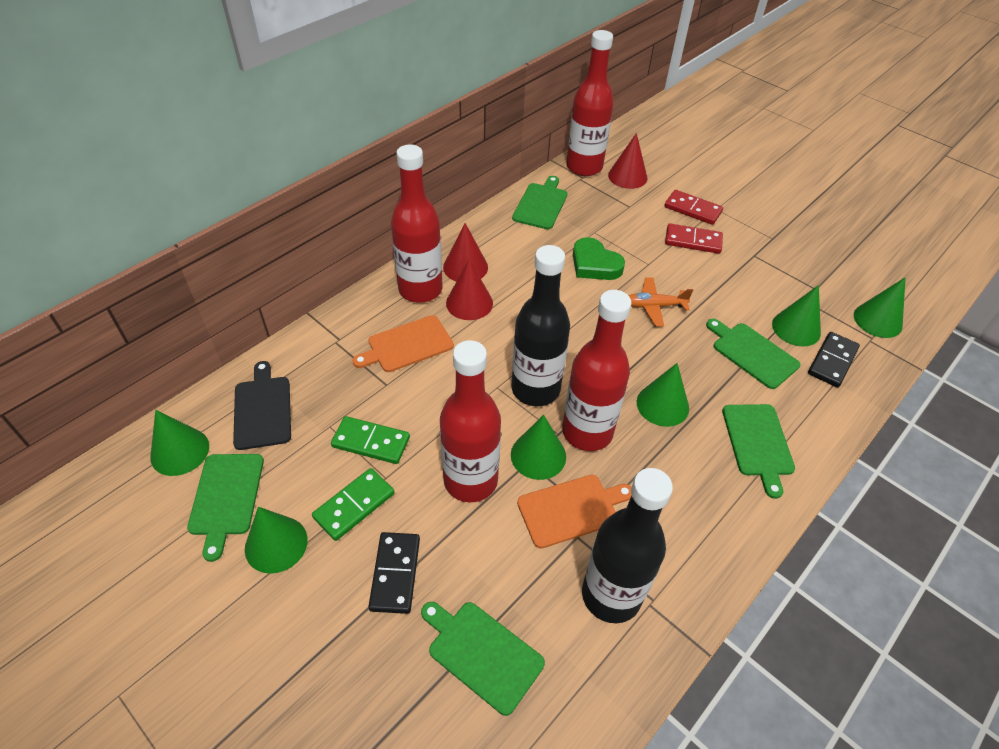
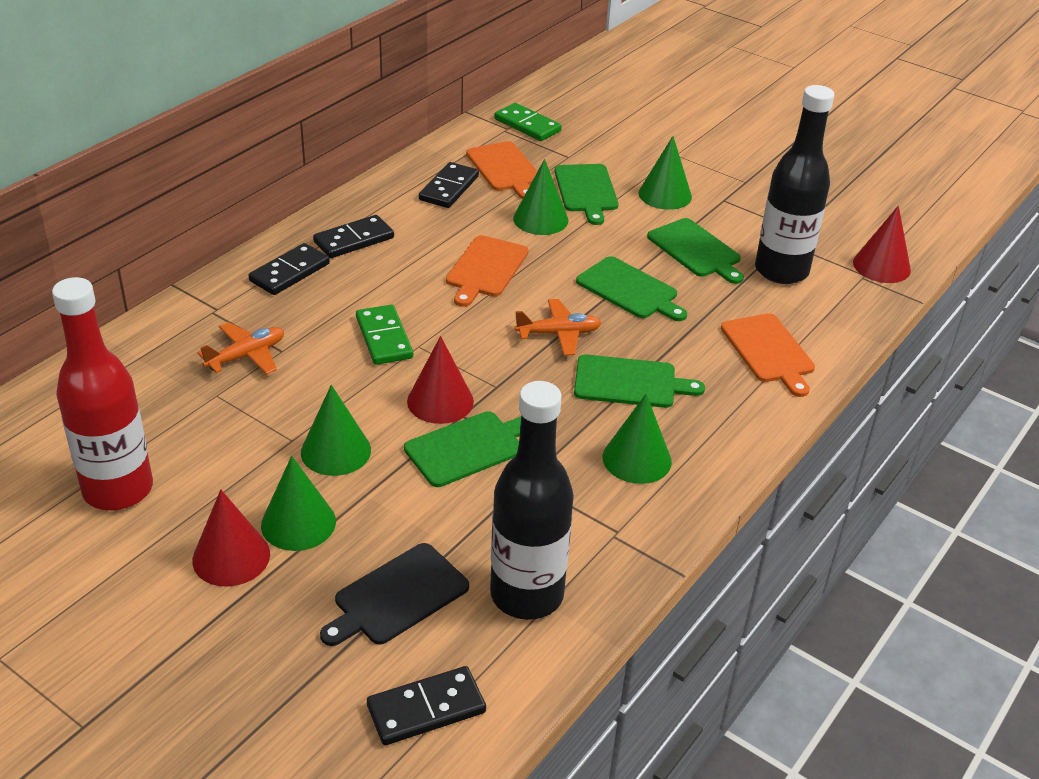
black domino: [368,532,420,614] [808,332,860,387] = 2 -> [248,243,330,295] [313,215,394,258] [367,666,486,745] [419,162,479,208] = 4
green cone: [150,410,209,476] [245,507,308,574] [511,415,566,480] [637,363,689,427] [772,285,821,347] [854,277,906,338] = 6 -> [261,456,336,551] [301,385,371,476] [513,159,568,235] [603,394,672,484] [638,136,692,210] = 5
green heart: [573,237,625,280] = 1 -> none = 0
orange cutting board: [352,315,454,372] [517,475,631,549] = 2 -> [446,235,528,307] [466,141,538,199] [721,313,815,397] = 3
orange plane: [628,277,693,327] = 1 -> [198,322,284,375] [515,299,601,356] = 2
red bottle: [391,144,442,303] [440,340,501,502] [562,290,631,451] [566,30,613,176] = 4 -> [52,277,153,510] = 1
red domino: [664,190,723,225] [665,223,723,254] = 2 -> none = 0

